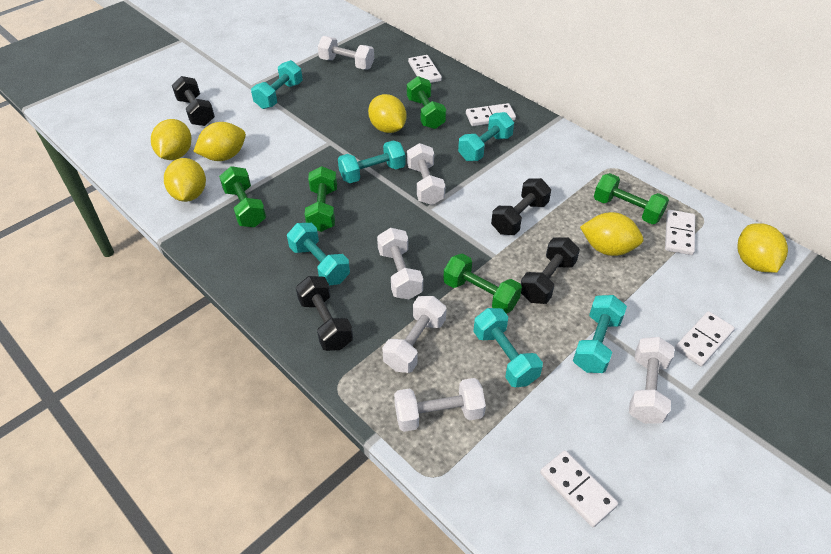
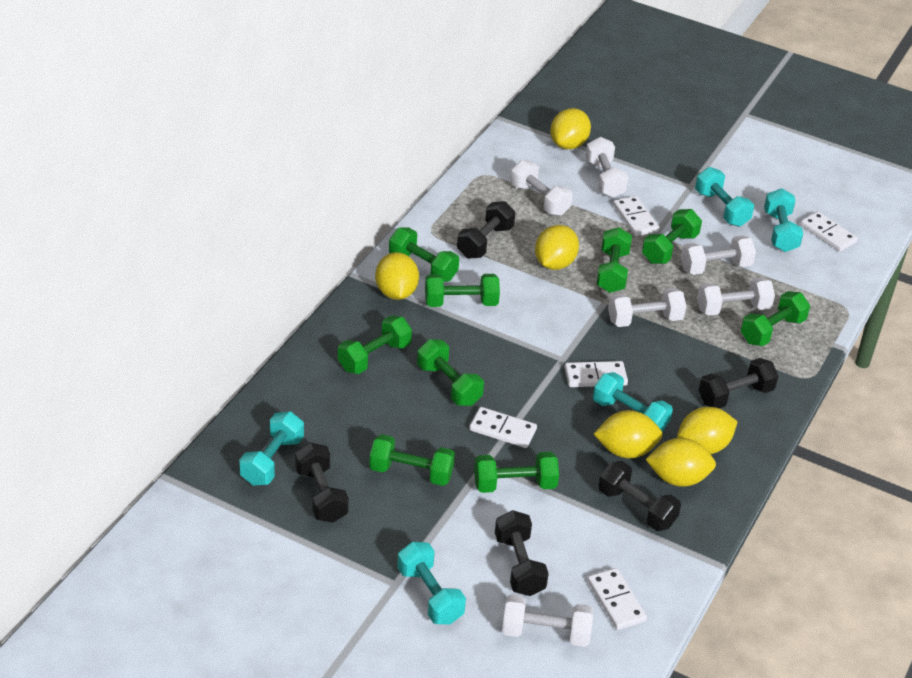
black dumbbell: [172,76,215,126] [296,276,353,351] [491,178,551,235] [521,238,580,304] = 4 -> [295,442,349,523] [457,201,515,259] [495,510,549,596] [598,461,681,531] [698,358,778,408] = 5
green dumbbell: [219,166,266,227] [305,166,337,232] [407,76,446,129] [443,254,522,314] [594,173,669,224] = 5 -> [338,315,412,374] [369,434,455,486] [389,227,459,282] [417,339,484,406] [425,274,500,307] [474,452,559,493] [596,227,632,293] [642,209,702,264] [741,291,810,346] = 9
turquoise dumbbell: [251,60,303,109] [287,223,350,285] [338,141,405,183] [458,112,514,161] [473,308,543,387] [573,295,627,373] = 6 -> [239,411,304,485] [397,542,466,624] [593,372,673,432] [695,167,754,227] [764,188,803,252] = 5

